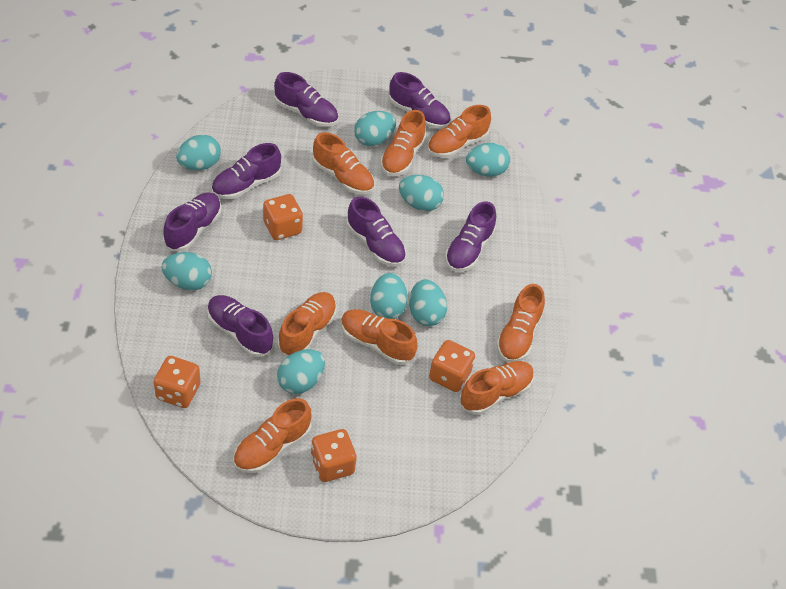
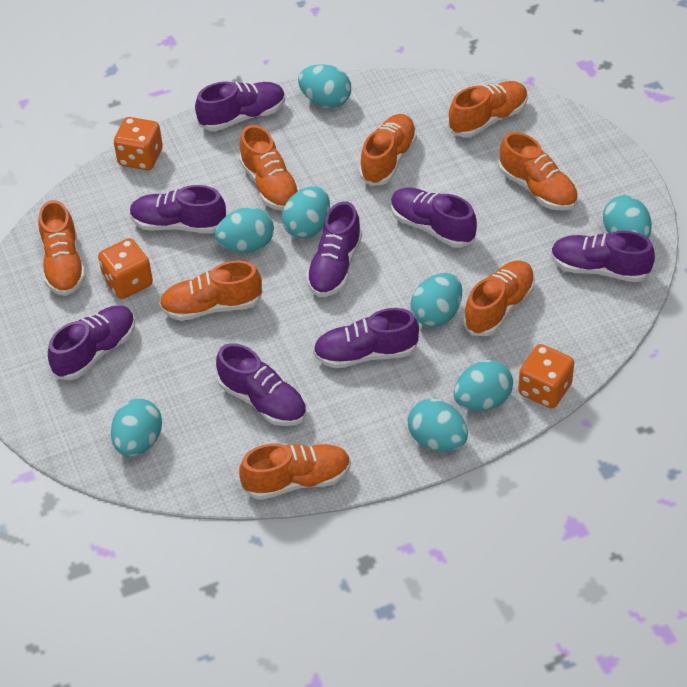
orange dice: [154,356,200,408] [263,194,303,240] [311,429,357,482] [429,340,475,392] = 4 -> [98,238,153,299] [114,117,163,170] [518,344,574,408] = 3
purple shoe: [163,192,222,252] [207,295,274,357] [211,143,281,199] [274,72,338,127] [346,196,406,267] [389,72,451,129] [445,201,496,272] = 7 -> [48,306,135,380] [130,185,226,233] [195,81,285,131] [216,343,306,426] [306,201,362,297] [313,308,419,368] [391,187,477,248] [551,231,655,282] = 8

